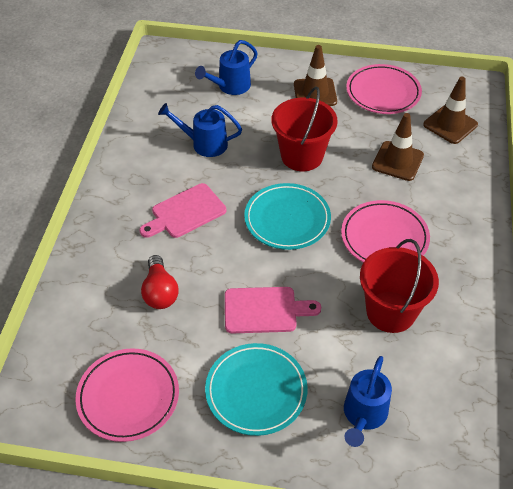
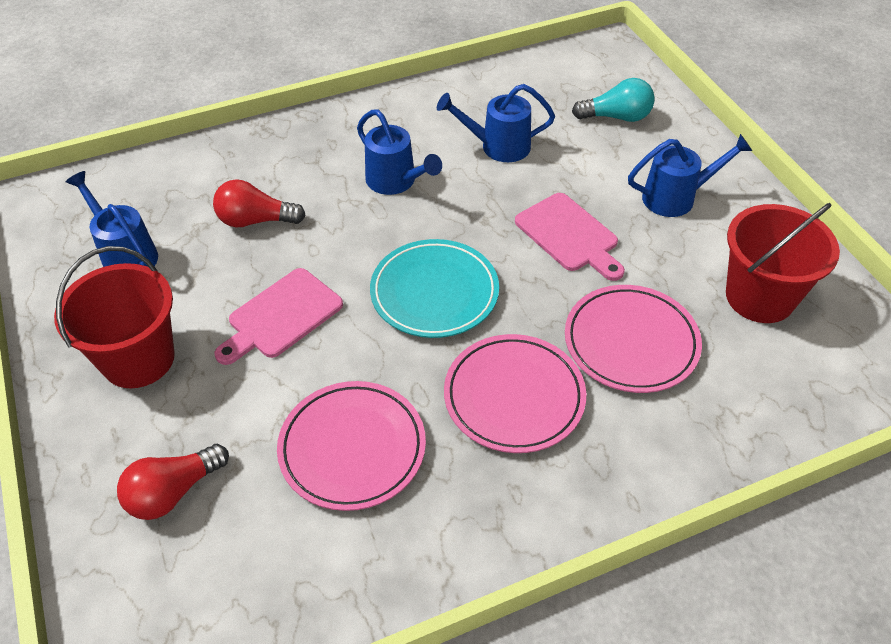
blue watering can: [158,103,242,157] [195,40,258,95] [344,356,392,447] = 3 -> [66,171,158,267] [357,109,442,195] [437,84,555,162] [628,134,752,217] = 4
brown traffic cone: [294,45,337,106] [372,113,424,181] [423,77,478,144] = 3 -> none = 0
red light bulb: [141,255,179,309] = 1 -> [117,444,229,520] [213,179,306,227] = 2
turquoise light bulb: none = 0 -> [572,78,655,122] = 1
turquoise plate: [205,343,307,436] [244,183,331,250] = 2 -> [370,239,499,338] = 1

